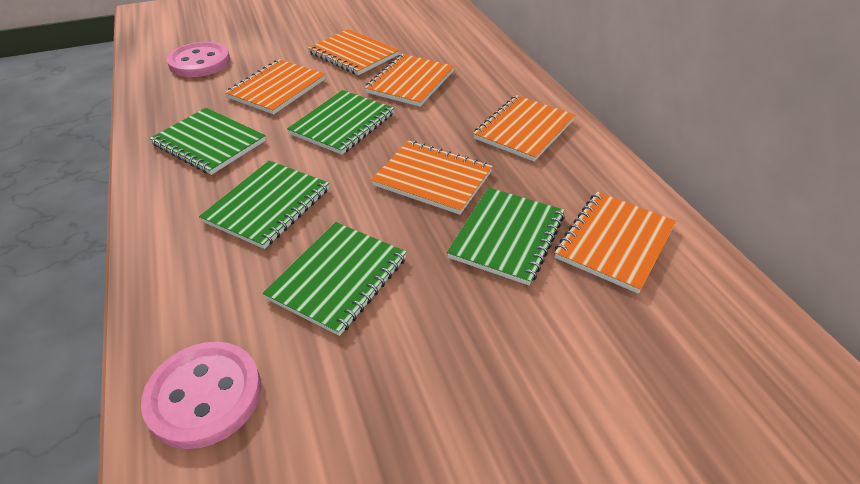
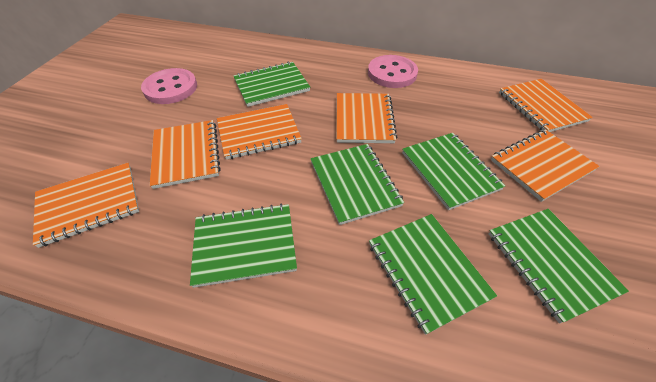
green notebook: [150,108,266,175] [199,161,329,249] [262,222,407,336] [287,90,394,155] [447,188,565,285] = 5 -> [190,204,297,288] [233,62,310,107] [310,144,404,225] [369,214,497,335] [402,133,505,210] [489,209,629,324] = 6

